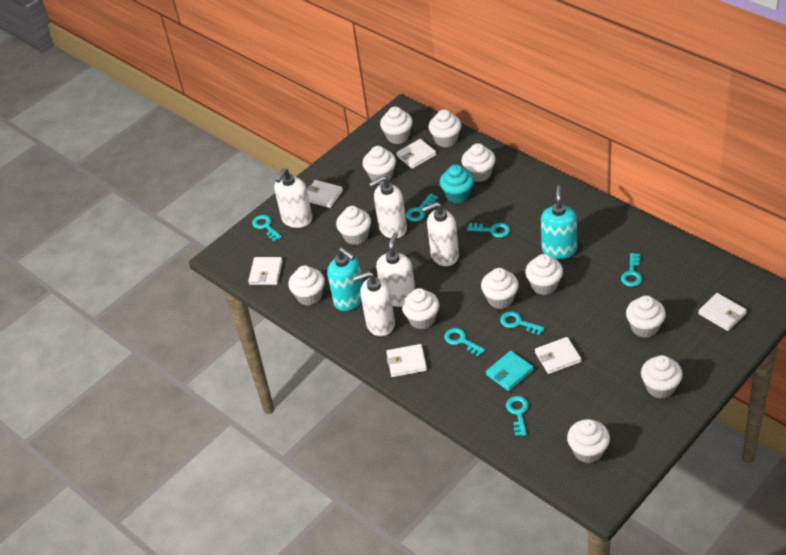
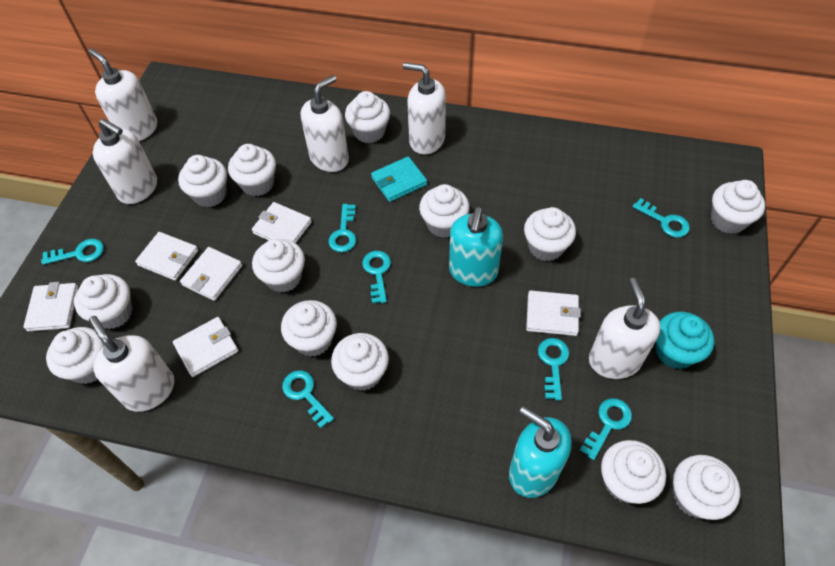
white cupcake: [288,265,325,306] [336,206,371,245] [363,146,396,184] [380,107,413,144] [402,288,439,329] [428,110,461,147] [461,143,496,182] [481,268,519,309] [525,254,563,295] [567,419,610,463] [626,296,666,338] [641,355,683,399] = 12 -> [46,327,105,384] [74,274,133,329] [178,155,227,208] [228,144,276,196] [252,239,305,293] [281,300,337,357] [331,333,389,391] [345,91,390,143] [419,184,470,238] [524,207,576,261] [601,440,666,504] [673,455,740,520] [711,180,765,234] = 13
white soap dispenser: [274,168,313,228] [353,271,395,336] [369,176,407,238] [376,232,415,307] [421,202,459,266] = 5 -> [89,48,157,141] [89,316,174,412] [93,119,157,204] [301,75,349,172] [403,62,446,154] [589,278,661,379] = 6

